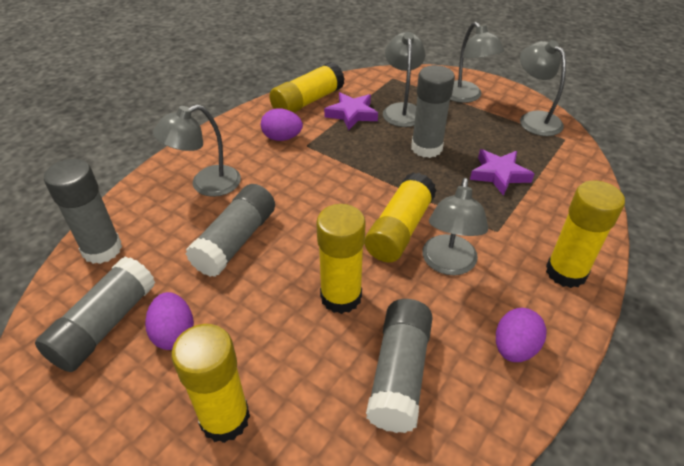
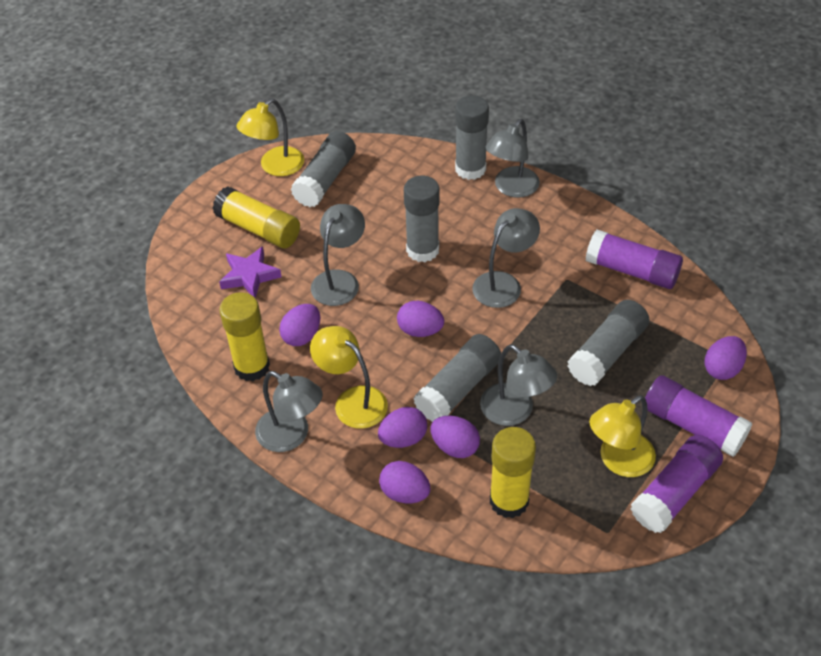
purple egg: [145,292,194,350] [261,108,303,141] [496,308,546,362] = 3 -> [279,304,320,346] [378,407,427,448] [379,461,430,503] [397,301,444,337] [431,416,480,458] [705,336,747,380] = 6
purple glue stick: none = 0 -> [586,229,683,289] [631,435,723,533] [645,375,752,457] = 3
purple star: [324,92,378,130] [470,149,534,196] = 2 -> [219,246,282,298] = 1
yellow glue stick: [171,324,250,443] [269,62,345,113] [316,204,366,314] [364,173,437,262] [546,180,625,288] = 5 -> [213,186,300,248] [219,292,270,381] [490,427,536,518] = 3
yellow lamp: none = 0 -> [237,99,304,176] [310,326,388,429] [589,395,656,477] = 3

